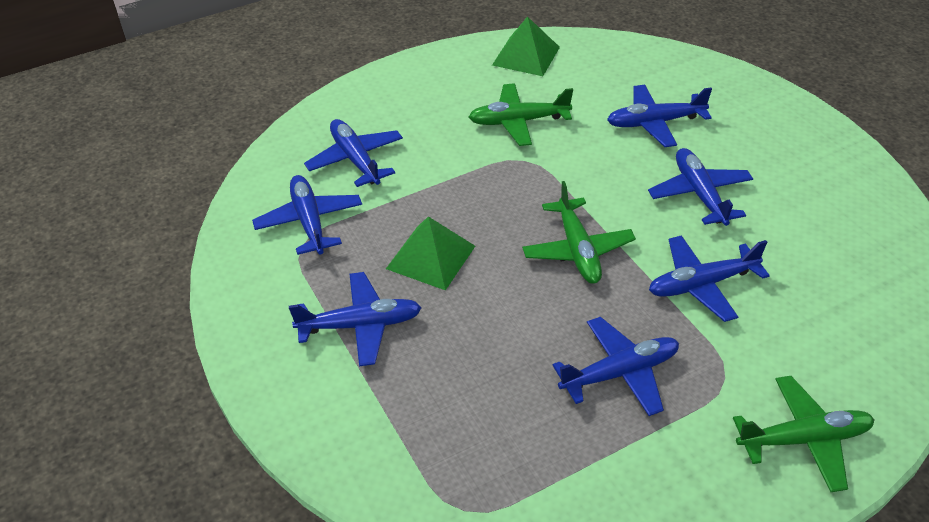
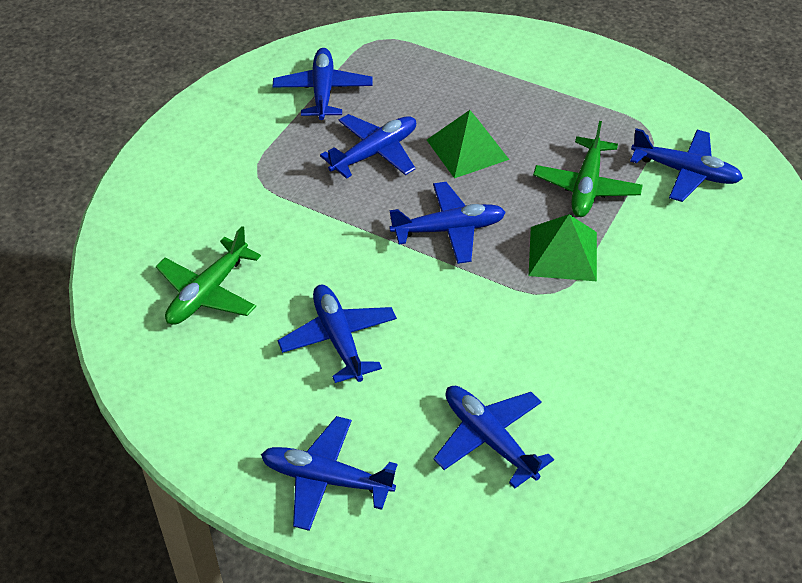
green plane: [469,83,573,146] [522,181,636,284] [733,376,875,492] = 3 -> [156,226,261,325] [533,121,643,217] = 2

